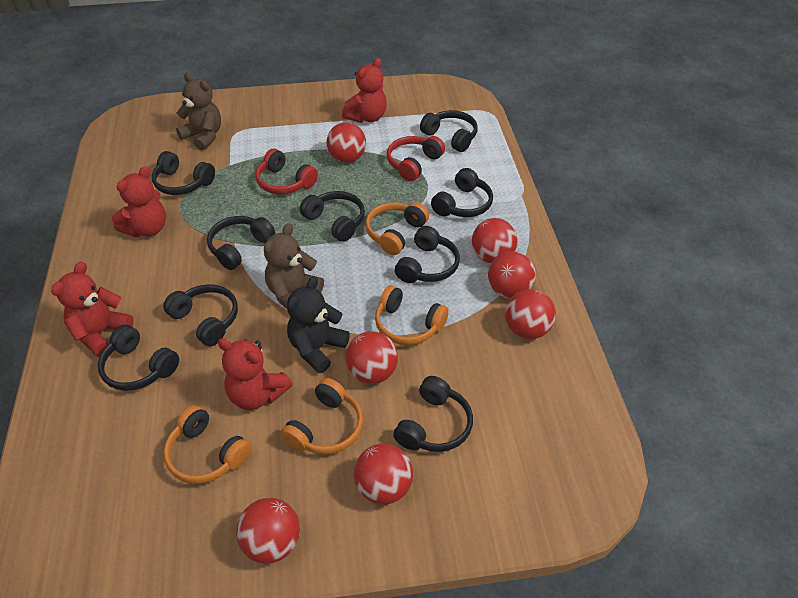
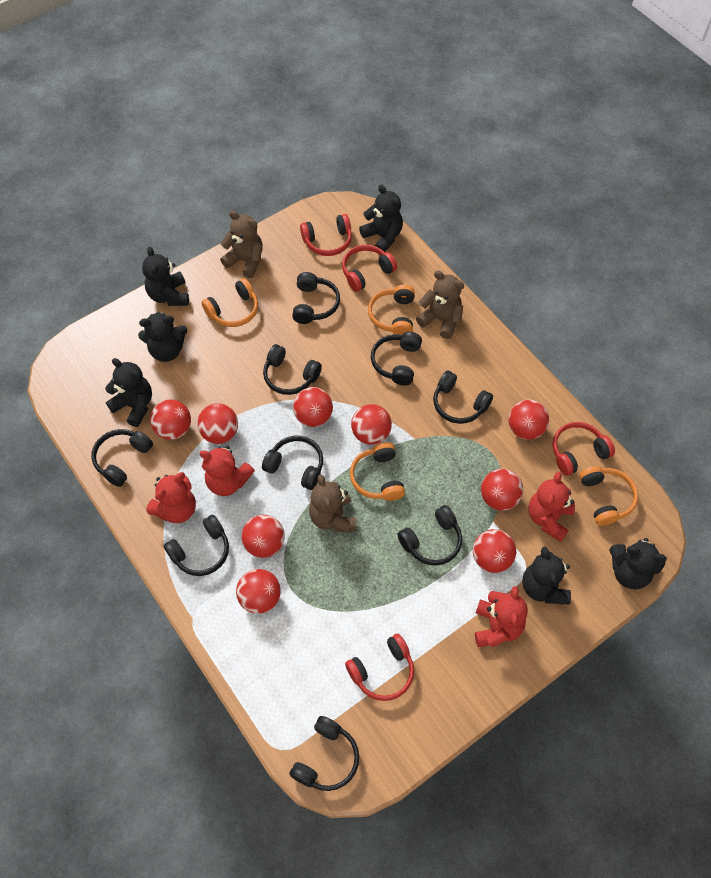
black teddy bear: [287,277,350,373] = 1 -> [105,358,152,427] [138,312,187,362] [142,247,189,306] [359,184,403,252] [522,546,571,605] [609,538,667,590] = 6
brown teddy bear: [176,73,221,150] [264,224,324,309] = 2 -> [220,210,263,278] [309,475,356,532] [416,271,464,339] = 3
red ball: [236,498,300,564] [326,122,366,163] [346,331,398,384] [354,444,413,505] [472,218,518,263] [488,251,536,299] [505,289,556,339] = 7 -> [150,399,191,440] [197,403,238,444] [236,569,281,614] [241,515,285,558] [293,387,333,427] [351,404,392,445] [473,529,516,573] [481,469,523,511] [508,400,549,440] = 9
red headphones: [255,149,318,194] [387,136,445,181] = 2 -> [300,214,352,256] [342,245,397,292] [345,634,414,701] [552,422,615,476] = 4

